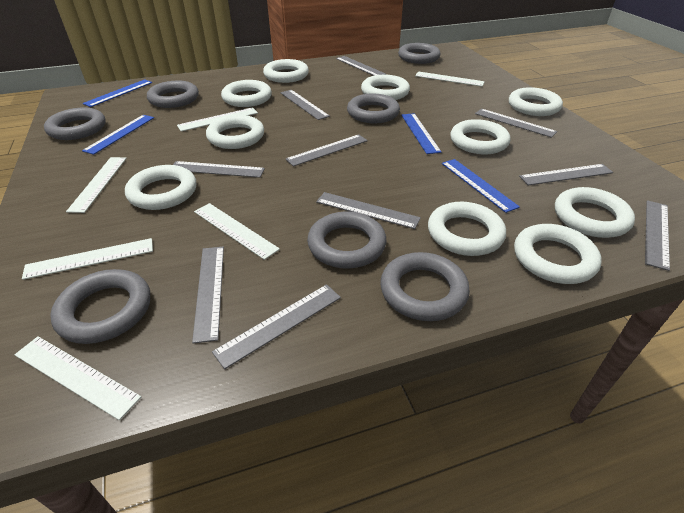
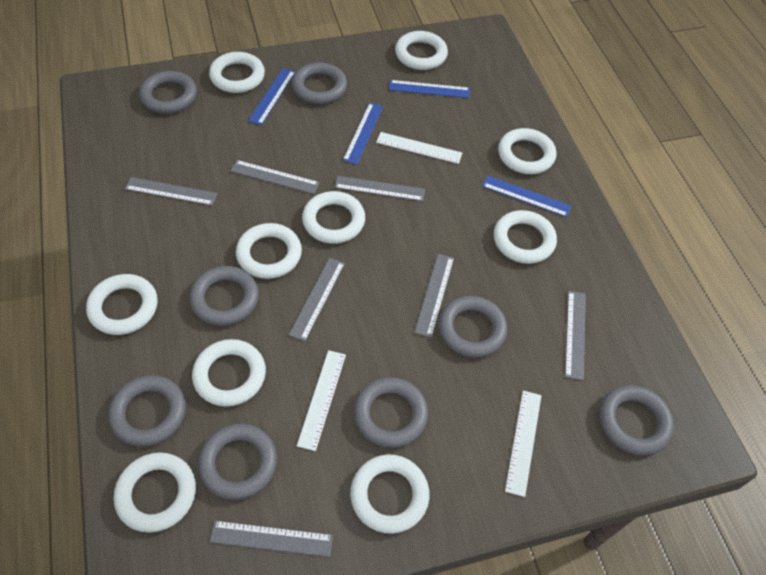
grey ring: [44,107,106,140] [50,269,150,344] [147,81,199,108] [307,212,387,268] [347,94,400,123] [380,252,470,321] [398,43,441,64] = 7 -> [108,375,186,447] [139,71,197,114] [190,266,259,326] [198,424,277,500] [292,62,347,104] [354,377,428,448] [439,296,507,358] [599,385,674,455] = 8
grey ruler: [173,161,265,178] [192,247,224,344] [212,284,341,369] [280,90,330,120] [285,134,368,166] [316,192,421,229] [336,56,386,76] [475,109,557,138] [519,164,613,185] [645,200,670,271] = 10 -> [125,177,218,206] [210,521,333,557] [231,160,320,194] [289,258,345,341] [334,176,425,201] [414,254,454,338] [565,291,586,380] = 7
white ruler: [15,336,141,420] [22,238,153,280] [66,157,127,213] [177,107,258,132] [194,203,280,260] [415,71,485,86] = 6 -> [297,350,346,451] [376,132,462,164] [505,391,542,497] = 3

